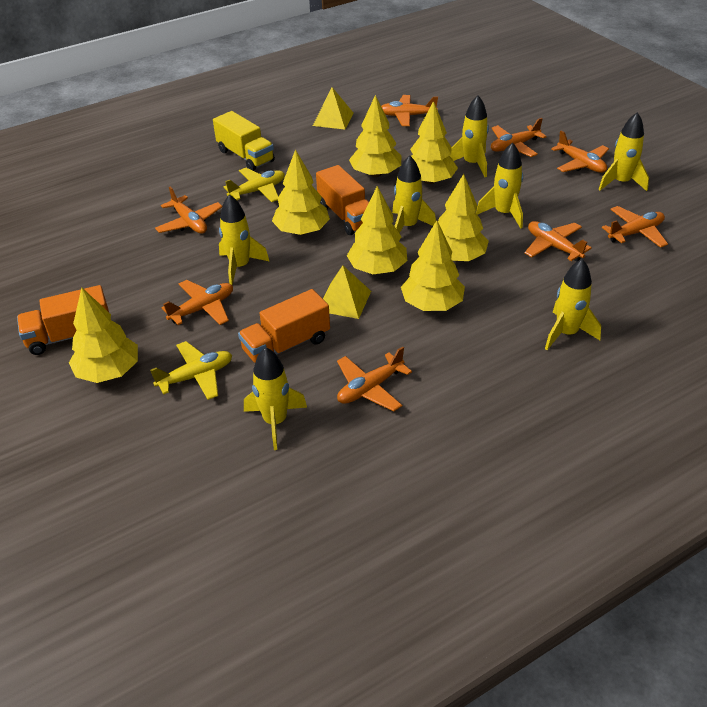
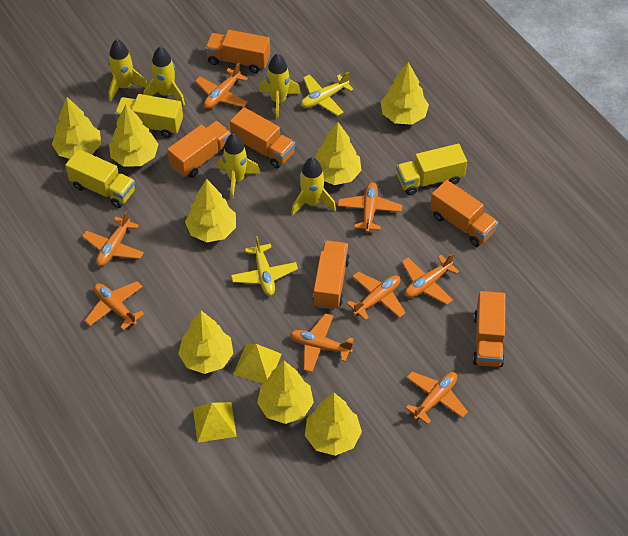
orange truck: [17,285,109,355] [238,289,330,363] [316,165,369,235] = 3 -> [167,121,232,178] [205,30,270,73] [230,107,295,168] [313,241,350,310] [430,180,498,247] [473,291,506,367] = 6
yellow rocket: [219,194,270,285] [244,347,307,450] [392,155,436,234] [450,95,489,177] [476,142,523,229] [545,259,601,350] [598,112,649,191] = 7 -> [108,39,148,102] [144,47,185,106] [217,134,260,199] [259,53,301,119] [291,157,336,216] = 5
yellow tree: [69,288,138,383] [272,149,330,235] [347,186,407,274] [349,95,401,177] [401,221,465,311] [410,101,458,184] [438,174,489,261] = 7 -> [52,97,101,159] [109,104,159,166] [178,311,233,374] [185,179,236,242] [257,361,314,424] [305,393,362,456] [315,122,361,185] [381,62,429,125] = 8
yellow truck: [213,111,275,171] = 1 -> [65,149,135,208] [115,94,183,138] [397,144,467,195] = 3

